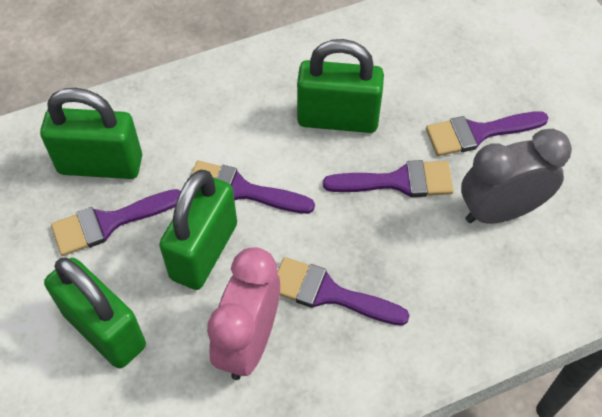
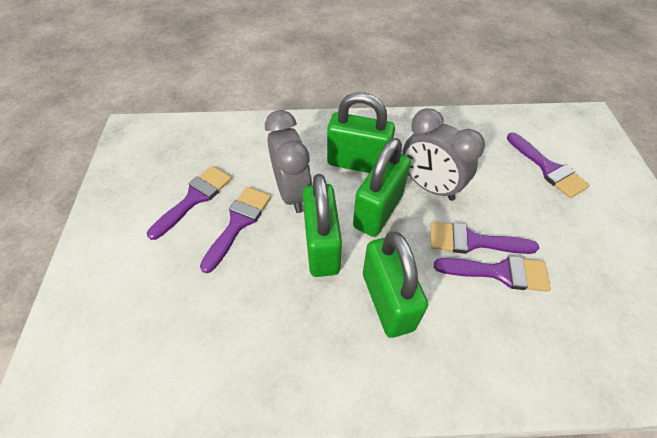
grey clock: [461,129,572,224] = 1 -> [265,110,312,213] [402,108,485,201] = 2
pink clock: [207,247,280,380] = 1 -> none = 0

